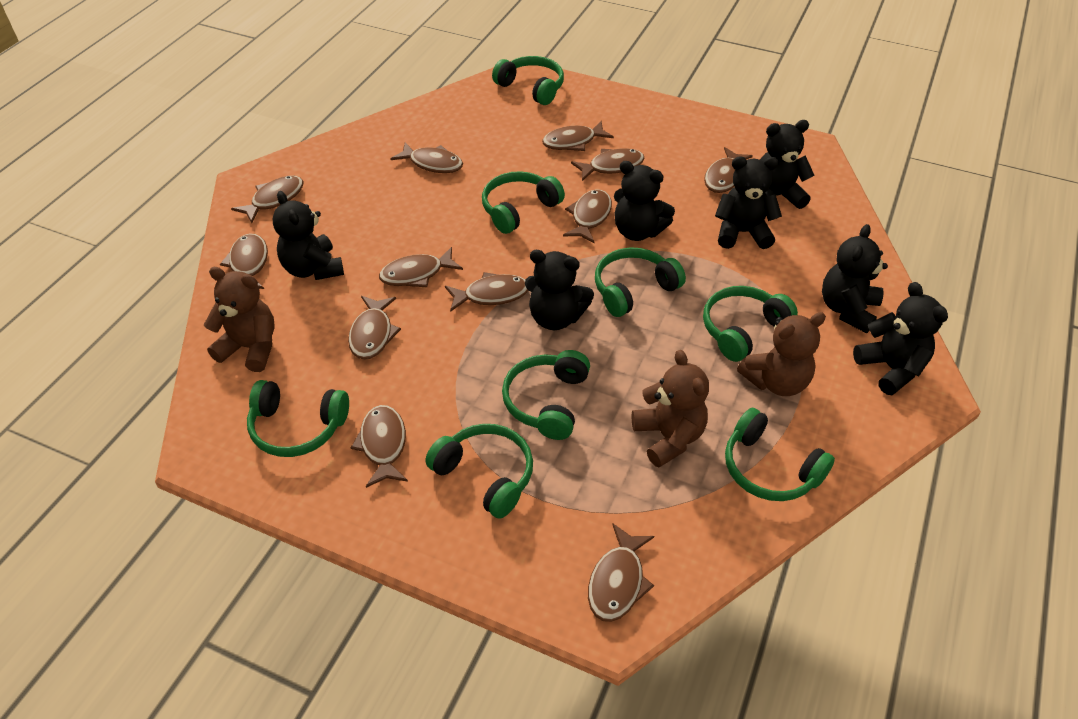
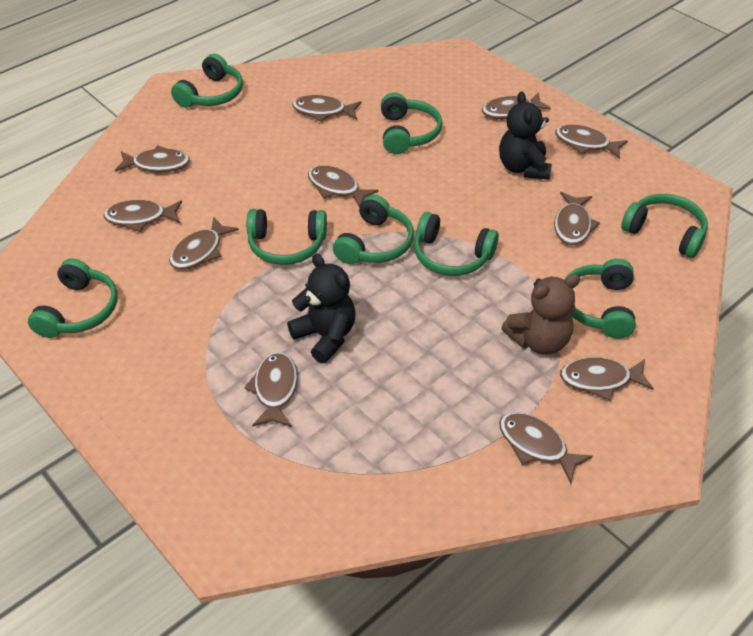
black teddy bear: [273,191,344,280] [525,250,594,330] [614,161,675,241] [715,156,782,249] [760,120,814,209] [822,224,888,333] [853,282,948,395] = 7 -> [287,254,355,363] [499,92,552,180] = 2
brown fish: [220,233,268,289] [231,176,303,223] [348,296,401,360] [350,405,408,488] [379,247,463,287] [391,142,463,173] [445,272,528,312] [542,121,614,151] [563,189,612,244] [571,148,645,181] [588,523,654,622] [704,147,753,193] = 12 -> [103,200,182,232] [115,146,190,173] [169,216,239,270] [244,352,298,427] [292,95,361,122] [308,165,378,208] [482,92,551,119] [499,412,593,484] [554,192,600,245] [555,125,628,159] [560,357,654,401] = 11
brown teddy bear: [204,267,274,372] [632,350,709,467] [737,312,826,396] = 3 -> [501,274,580,355] = 1

